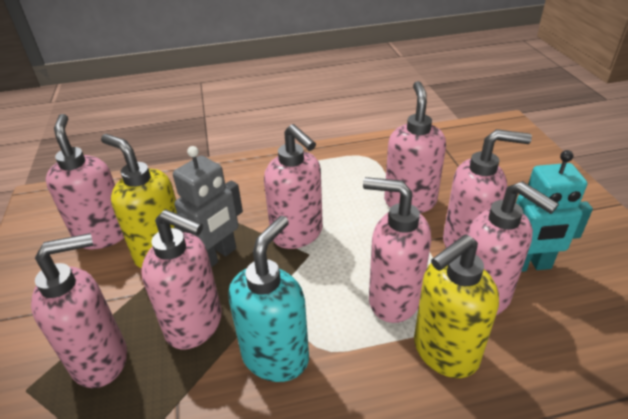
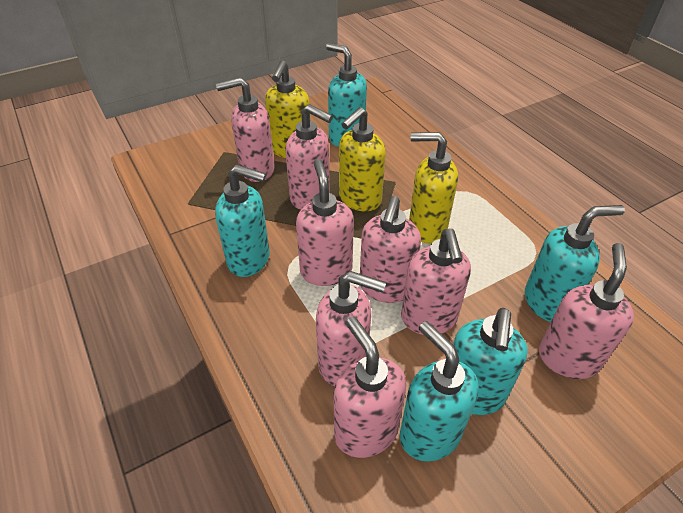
grey robot: [173,146,243,267] = 1 -> none = 0
turquoise robot: [516,150,593,272] = 1 -> none = 0
turquoise soap dispenser: [228,216,309,382] = 1 -> [215,164,270,277] [326,43,367,147] [400,321,479,461] [453,308,528,415] [525,205,625,322] = 5
yellow soap dispenser: [101,134,177,268] [414,234,499,378] = 2 -> [265,60,310,158] [339,107,386,211] [409,132,458,243] = 3

